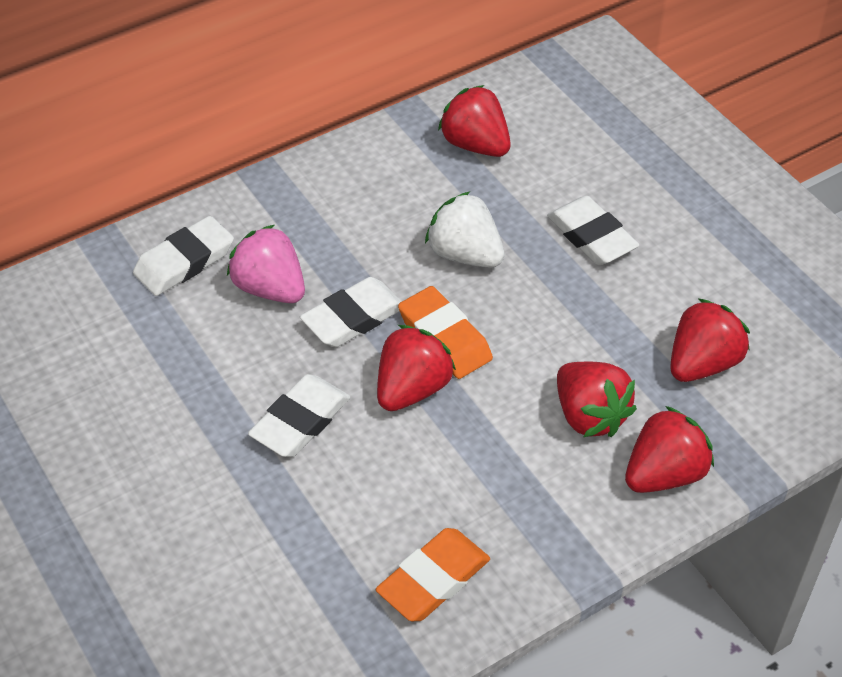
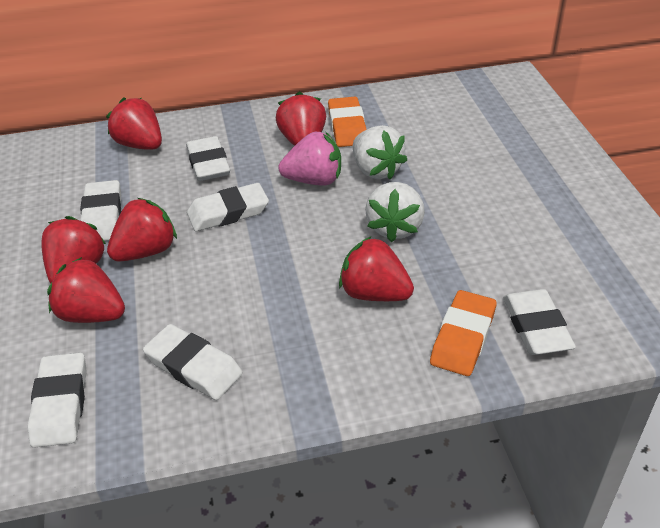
red strawberry: [377,325,456,411] [438,85,511,157] [557,362,637,437] [625,406,714,493] [670,299,750,382] = 5 -> [41,216,106,283] [47,257,125,323] [106,97,162,150] [107,198,177,262] [276,92,326,146] [339,237,414,301] = 6
white eraser: [133,216,234,296] [248,374,351,457] [300,277,402,347] [547,196,639,265] = 4 -> [27,352,87,448] [80,180,121,241] [143,324,243,400] [186,136,230,181] [187,183,269,232] [503,289,576,355] = 6
white strawberry: [425,192,505,268] = 1 -> [353,125,407,180] [365,182,425,242] = 2

